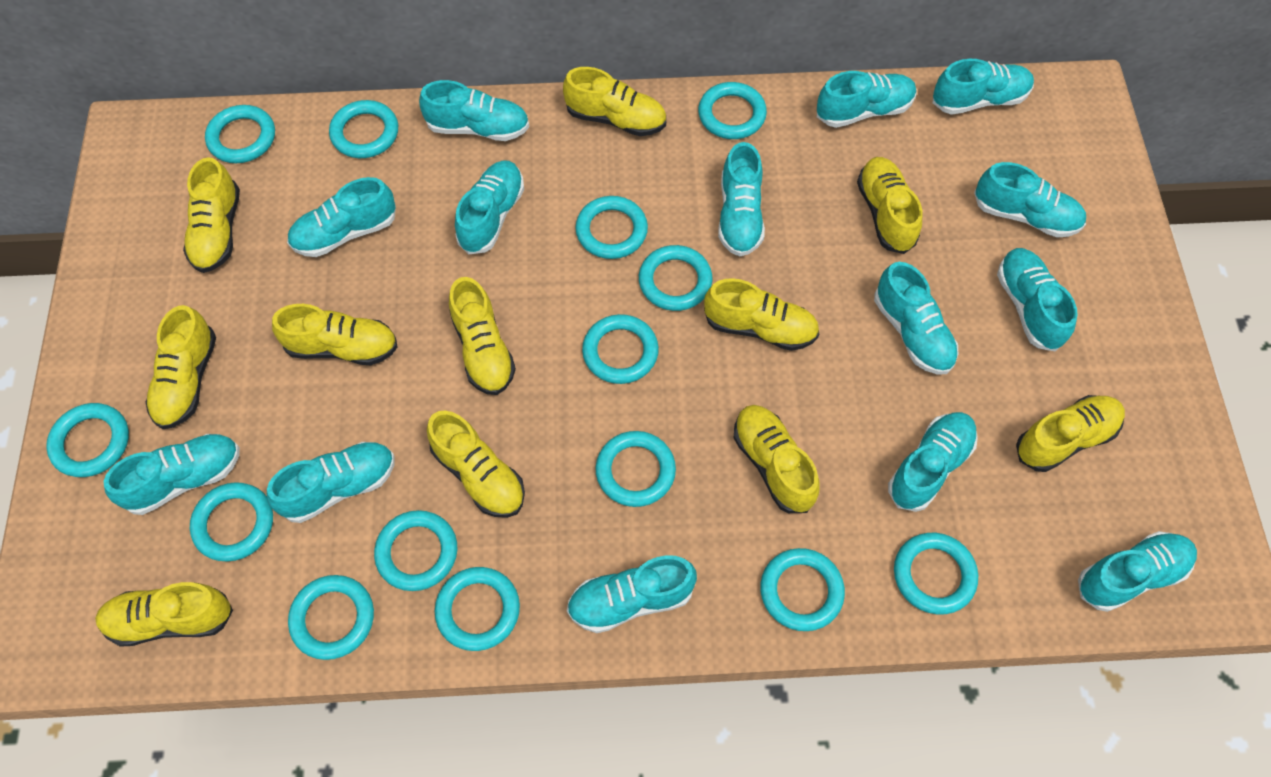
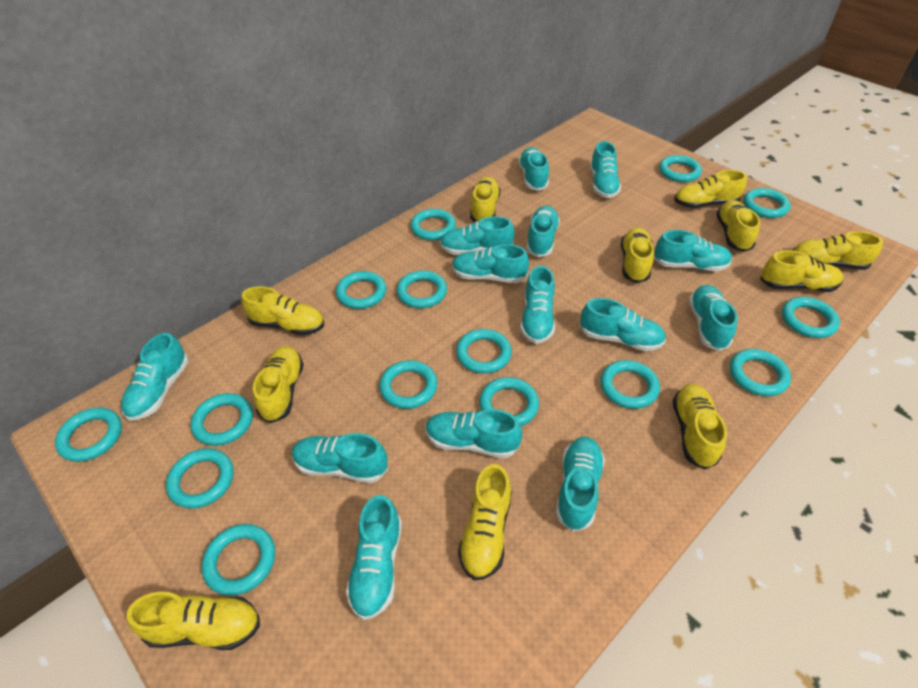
turquoise ring: [46,403,129,477] [190,482,273,562] [205,105,275,163] [288,575,374,660] [329,100,398,158] [374,510,457,591] [435,567,520,651] [575,196,648,259] [582,314,659,384] [595,431,676,507] [639,245,713,311] [698,82,767,139] [760,548,845,631] [894,533,978,614] = 14 -> [55,408,122,462] [166,448,234,508] [190,393,253,446] [202,524,275,596] [336,271,386,309] [379,360,437,409] [397,270,447,308] [410,209,456,240] [456,329,512,373] [479,377,539,426] [600,360,660,409] [659,155,702,182] [730,349,791,396] [743,188,791,218] [782,297,840,338] = 15

